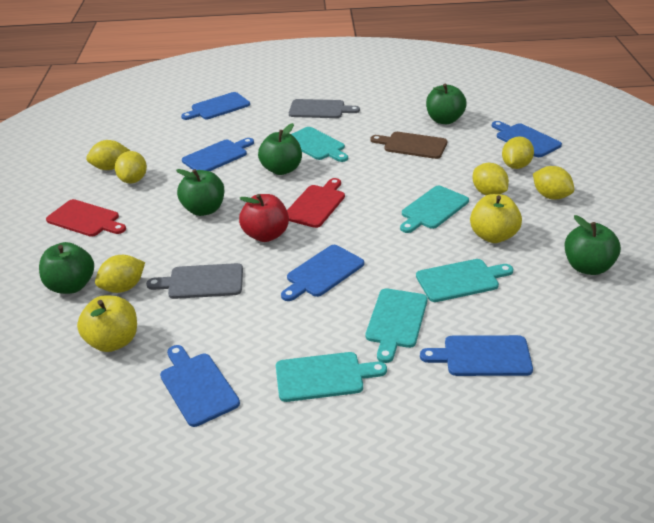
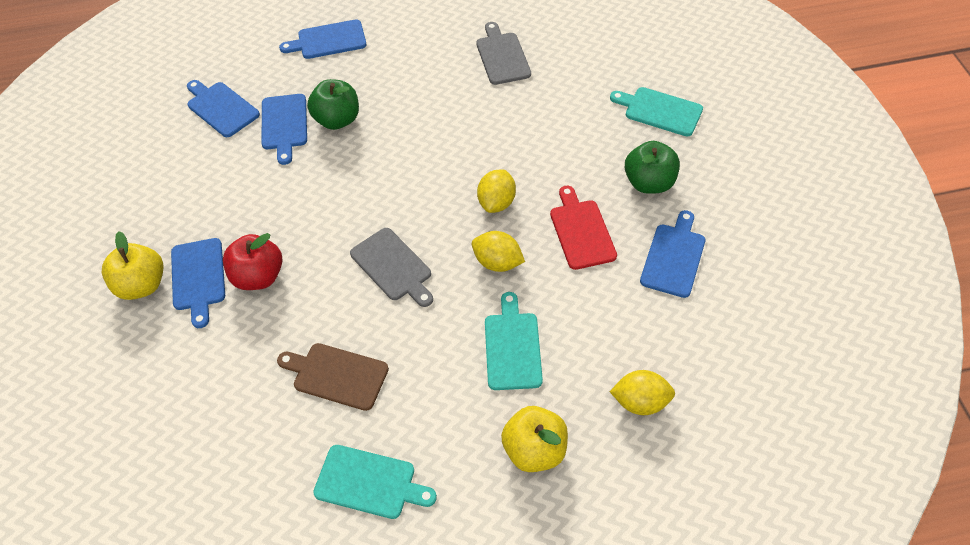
blue cutting board: [160,345,240,427] [181,92,250,120] [182,138,254,171] [281,245,364,301] [420,335,533,376] [492,121,562,157] = 6 -> [171,238,225,328] [187,80,260,137] [261,94,307,165] [279,19,366,59] [640,210,705,298] = 5
green apple: [39,242,94,294] [176,169,224,216] [258,123,302,175] [426,83,467,124] [564,215,621,275] = 5 -> [307,79,359,130] [625,141,680,194] = 2
red cutting board: [46,199,126,237] [287,178,345,228] = 2 -> [550,186,617,270] = 1
turquoise cutting board: [276,352,387,402] [291,127,348,162] [366,288,428,363] [400,186,469,233] [416,259,513,302] = 5 -> [313,445,437,519] [485,292,543,390] [610,87,703,136] = 3
yellow lemon: [86,140,130,170] [95,255,145,293] [115,151,147,184] [473,163,509,195] [502,137,534,169] [533,166,574,199] = 6 -> [472,231,525,272] [477,170,516,213] [610,370,675,415] = 3

